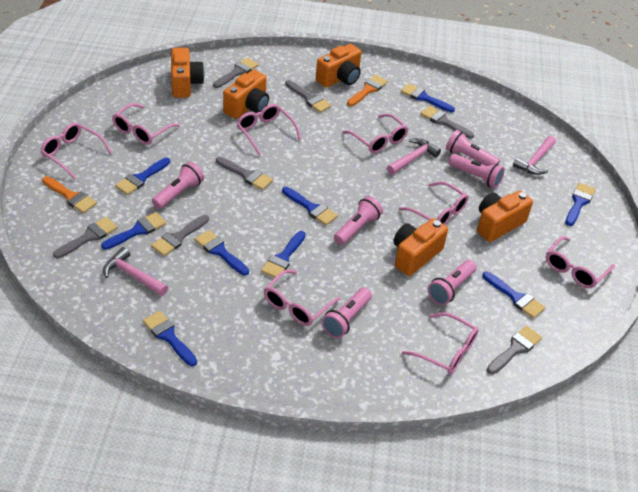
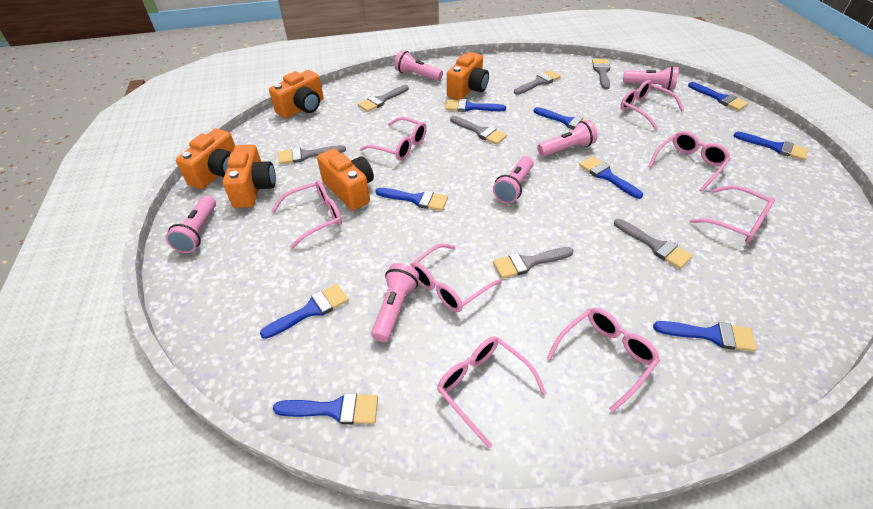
orange brush: [42,176,97,213] [347,75,388,106] = 2 -> none = 0
pink hammer: [103,247,168,296] [387,138,441,175] [513,136,556,175] = 3 -> none = 0

